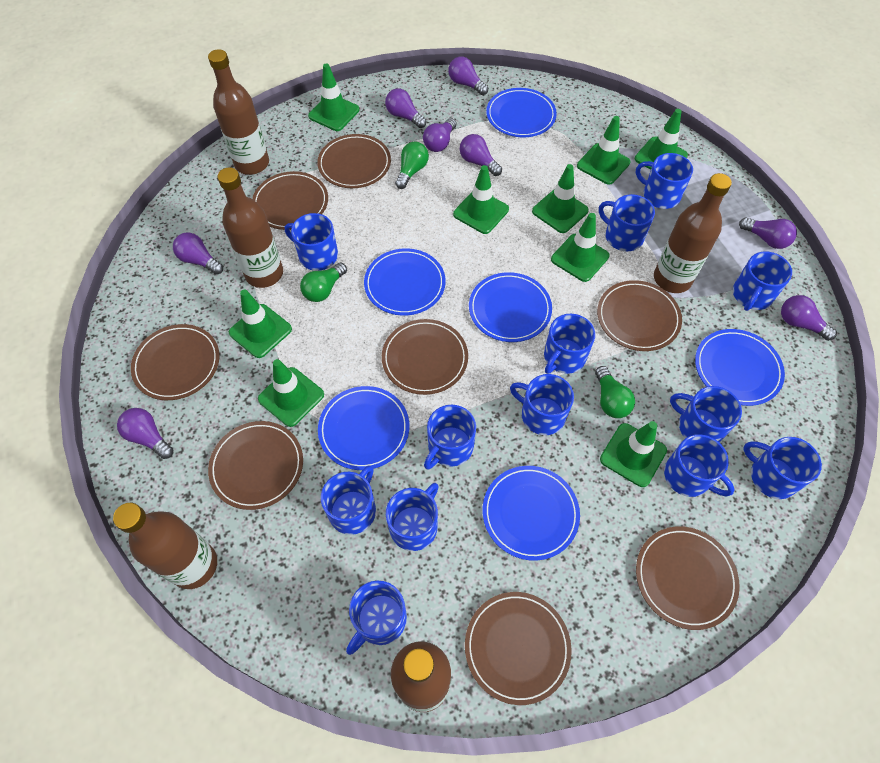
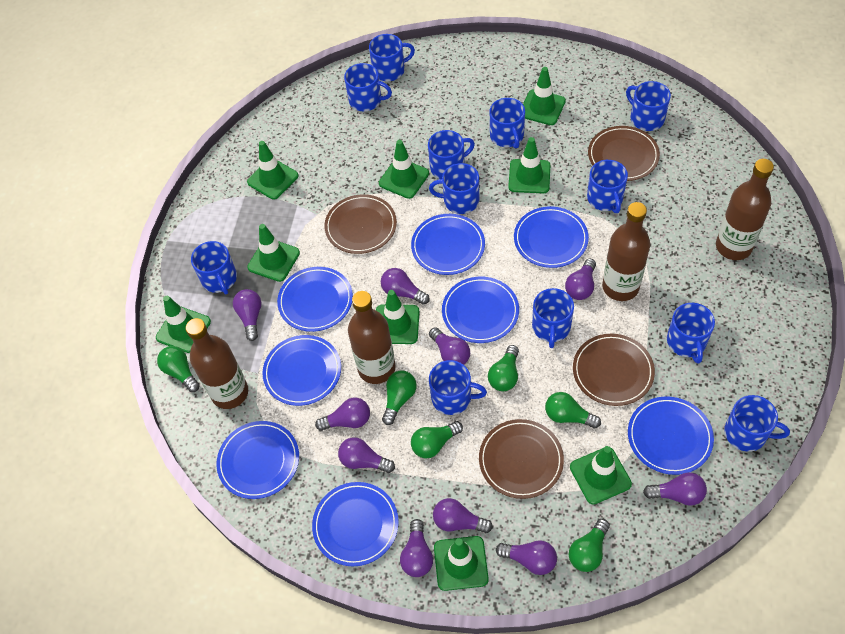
blue mug: [285,213,338,271] [321,465,376,535] [346,581,407,655] [386,483,439,551] [424,405,476,470] [510,374,574,435] [544,314,595,374] [599,194,655,251] [636,153,693,209] [664,434,735,497] [670,386,742,443] [733,252,792,311] [743,437,822,499] = 13 -> [191,241,237,294] [344,63,392,111] [369,34,415,81] [428,130,475,179] [429,163,479,214] [429,360,487,415] [490,98,525,149] [532,288,574,348] [587,160,628,213] [626,81,671,131] [667,303,715,363] [724,395,790,452] = 12
blue plate: [318,386,409,470] [364,248,446,316] [469,272,552,342] [483,466,580,561] [486,88,557,137] [695,329,785,406] = 6 -> [217,421,299,499] [262,335,341,406] [277,267,353,332] [312,482,399,566] [411,214,485,275] [442,277,519,343] [514,207,589,268] [628,396,714,475] = 8
brown bottle: [113,503,217,589] [208,49,269,175] [217,167,283,288] [391,641,451,712] [654,173,732,293] = 5 -> [186,318,248,409] [348,291,396,384] [602,202,650,301] [716,159,774,260] = 4
brown plate: [131,324,219,400] [208,421,303,510] [252,171,328,230] [317,134,391,188] [382,319,468,395] [465,592,572,705] [597,280,682,351] [636,526,740,630] = 8 -> [324,194,397,254] [479,419,564,499] [573,334,655,406] [588,126,660,181] = 4
green light bulb: [300,263,347,302] [395,142,429,189] [595,366,635,418] = 3 -> [157,346,200,392] [382,371,417,425] [411,421,463,458] [488,345,519,391] [545,392,601,428] [569,519,610,572] = 6
purple light bulb: [117,408,173,459] [173,233,223,275] [385,88,426,128] [423,118,456,152] [448,57,488,95] [460,134,502,176] [739,217,797,249] [781,295,837,341] = 8 -> [233,289,262,341] [315,398,370,431] [338,437,395,473] [381,268,430,305] [400,519,433,577] [429,327,470,365] [433,498,493,533] [496,540,557,575] [565,258,596,300] [643,472,707,506] = 10

